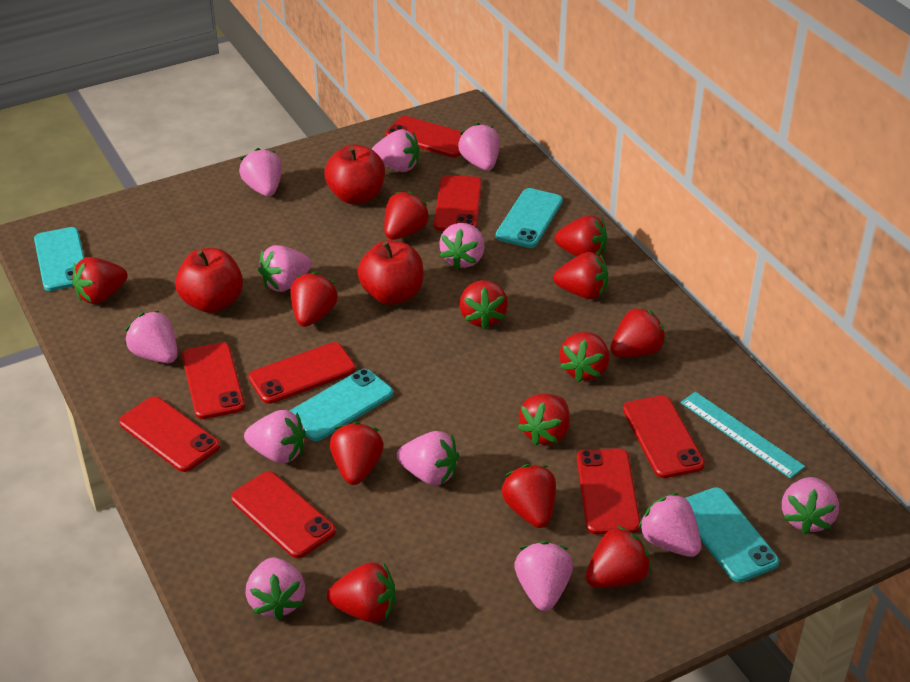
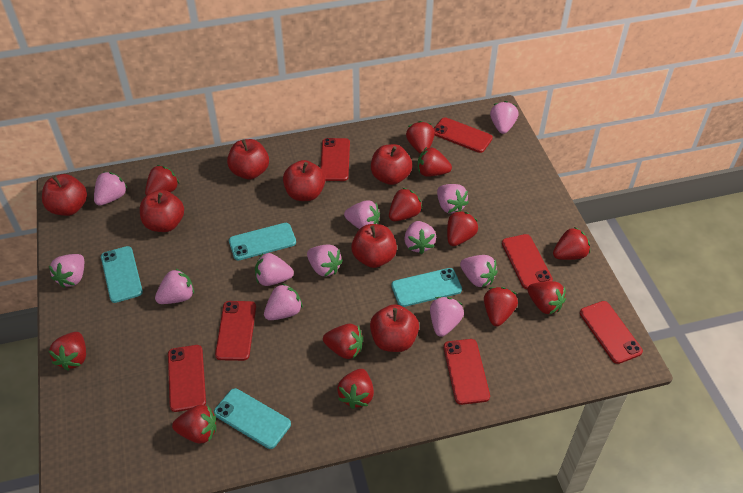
red apple: [175,248,243,313] [324,145,385,204] [358,240,423,305] = 3 -> [42,174,87,216] [140,190,184,232] [227,139,269,179] [283,160,325,201] [351,224,397,268] [370,304,419,352] [371,144,412,185] = 7
red phone: [119,396,220,472] [182,342,245,419] [231,471,336,558] [248,342,356,404] [385,116,462,157] [434,175,482,231] [577,448,640,535] [623,395,705,478] = 8 -> [168,345,206,412] [215,301,256,361] [320,138,350,181] [434,117,493,153] [444,339,490,405] [502,234,553,289] [580,301,643,364] = 7
red strawberry: [72,257,128,304] [291,272,338,327] [327,562,395,623] [330,422,384,485] [384,191,430,240] [459,280,508,329] [502,464,556,528] [518,394,570,446] [553,252,608,299] [554,215,607,257] [559,332,609,382] [586,526,651,588] [610,307,666,357] = 13 -> [48,332,86,371] [145,165,179,195] [172,405,216,443] [323,324,363,359] [337,369,374,409] [389,188,423,221] [406,121,435,154] [418,147,452,177] [447,211,478,246] [484,287,518,326] [527,281,566,315] [553,227,590,260] = 12
turquoise ruler: [681,392,805,478] = 1 -> none = 0

